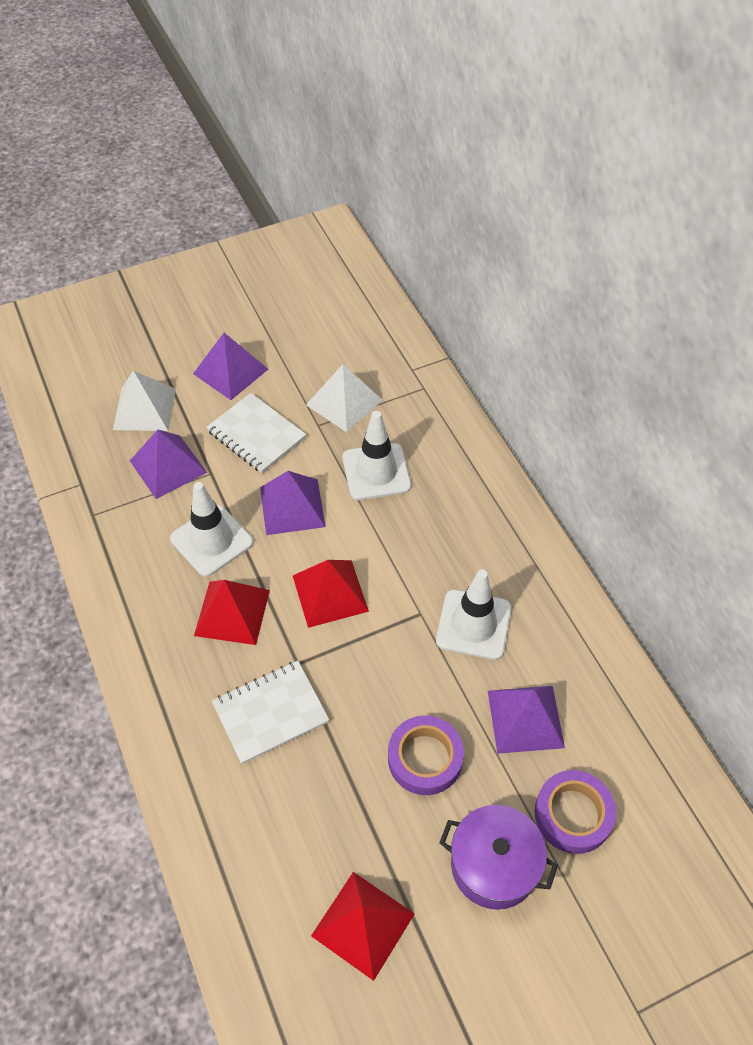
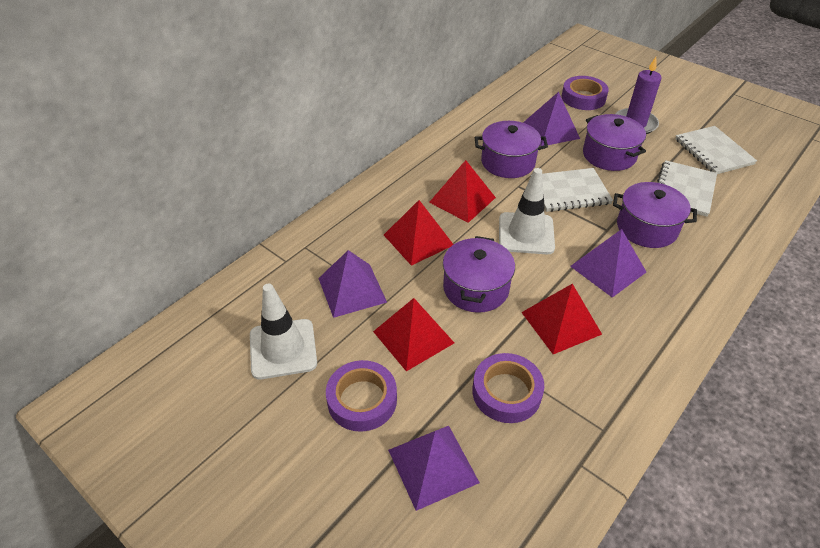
purple candle: none = 0 -> [616,57,662,134] = 1
purple pot: [439,805,558,910] = 1 -> [443,236,515,313] [475,121,548,178] [583,114,646,171] [613,182,697,248] = 4
purple tape: [388,715,464,795] [535,770,616,854] = 2 -> [326,360,397,432] [472,353,544,423] [562,76,609,110] = 3
red pyramid: [194,580,270,645] [293,560,369,628] [311,872,415,981] = 3 -> [373,298,454,371] [384,200,454,266] [429,160,496,223] [521,284,602,354] = 4
white notebook: [206,393,306,473] [212,661,329,764] = 2 -> [530,168,613,212] [657,160,717,217] [675,126,757,174] = 3
white pyramid: [113,371,176,431] [306,364,383,432] = 2 -> none = 0
white traffic cone: [170,482,253,577] [343,411,411,500] [436,570,512,660] = 3 -> [250,284,317,379] [499,168,555,254] = 2

